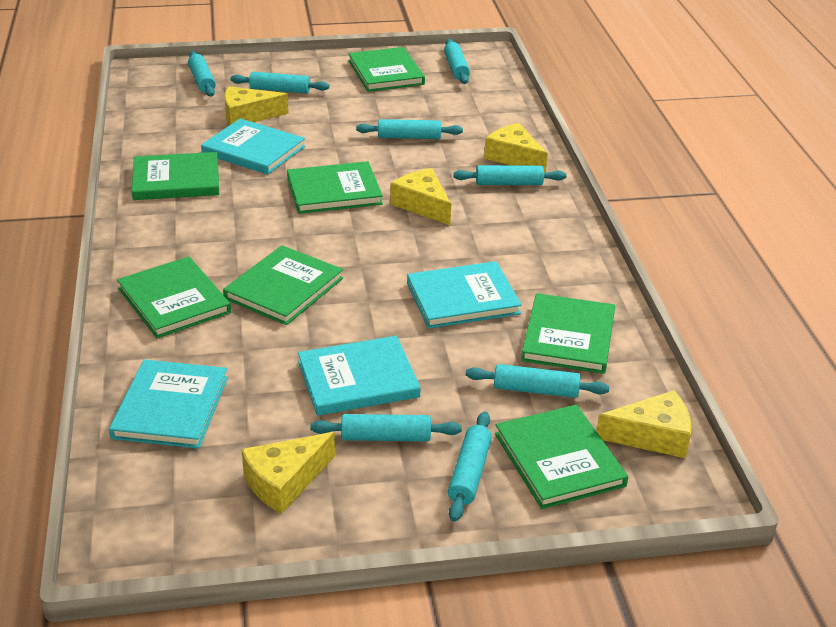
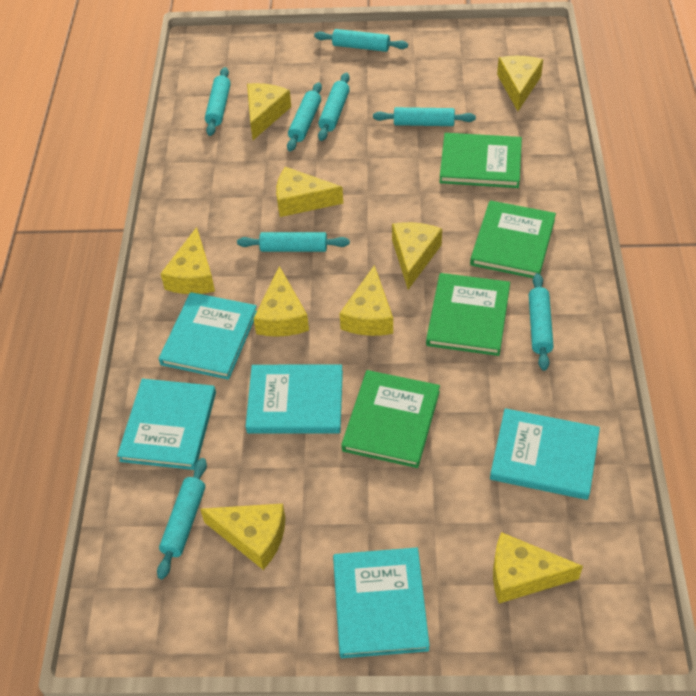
green book: [117,257,231,338] [132,152,219,200] [223,245,343,325] [287,161,383,214] [349,47,425,92] [495,405,628,509] [521,293,615,374] = 7 -> [341,370,440,468] [426,273,510,356] [439,133,522,188] [470,200,556,278] = 4
turquoise book: [109,359,228,449] [201,118,305,175] [298,336,421,416] [407,261,522,328] = 4 -> [117,379,216,470] [159,292,257,380] [246,364,343,434] [333,547,430,658] [490,408,600,500] = 5
yellow cheese: [224,86,289,125] [241,432,335,514] [390,168,451,225] [484,123,548,173] [596,390,692,458] = 5 -> [160,227,215,294] [200,504,285,570] [247,83,291,140] [254,266,309,337] [276,167,343,217] [339,265,393,336] [392,222,442,289] [493,532,583,603] [497,56,543,111] = 9

